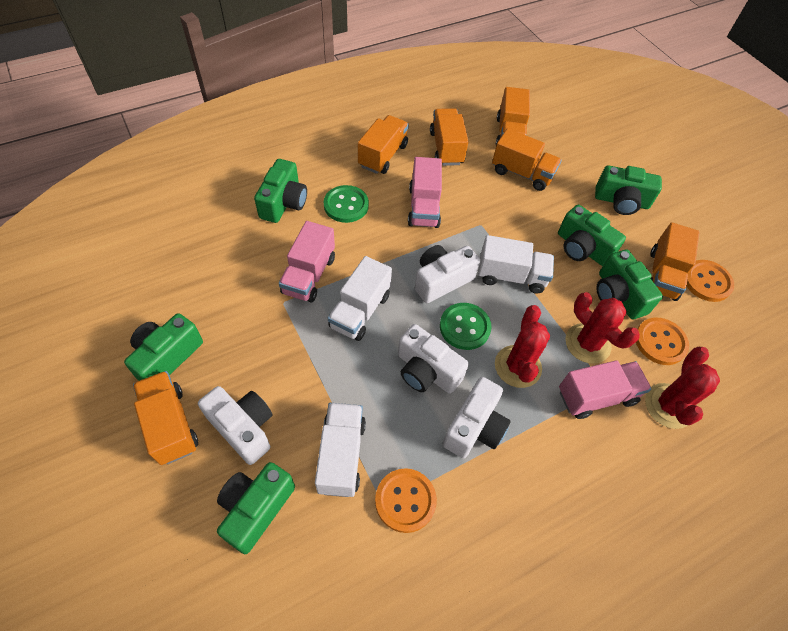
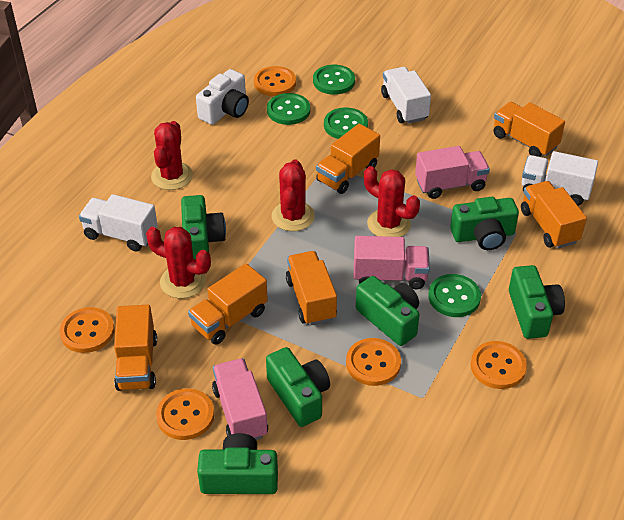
green button: [324,185,369,223] [440,303,492,350] = 2 -> [267,93,310,125] [313,65,355,95] [324,107,368,139] [428,274,481,317] = 4
orange button: [375,468,437,533] [636,318,689,365] [687,260,734,302] = 3 -> [60,307,115,353] [156,388,214,440] [254,66,296,96] [346,338,401,386] [471,341,527,389] = 5
red cactus: [495,305,550,388] [565,292,640,364] [645,347,720,429] = 3 -> [146,227,211,298] [151,121,193,190] [272,159,315,231] [364,166,420,237] = 4
white camera: [198,386,273,465] [398,324,469,394] [415,245,480,303] [443,377,510,458] = 4 -> [196,69,249,125] = 1

